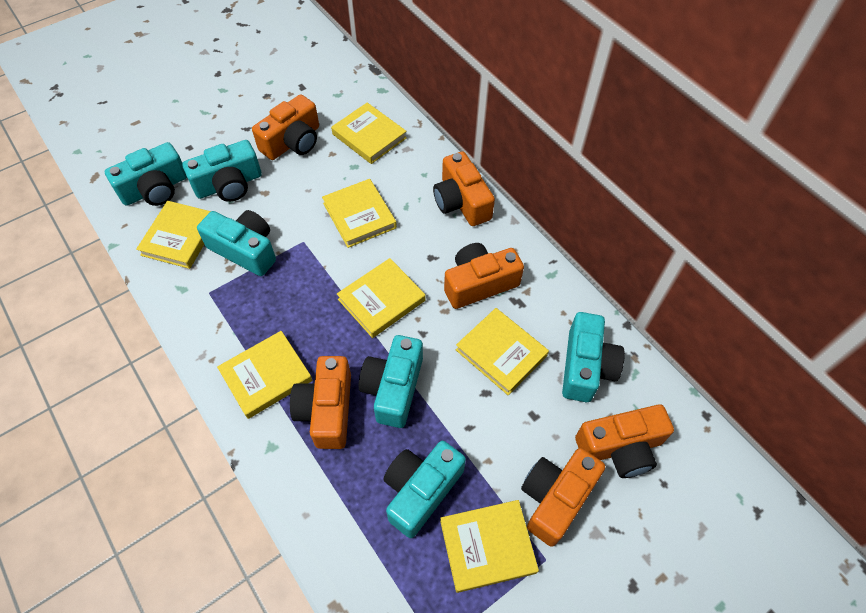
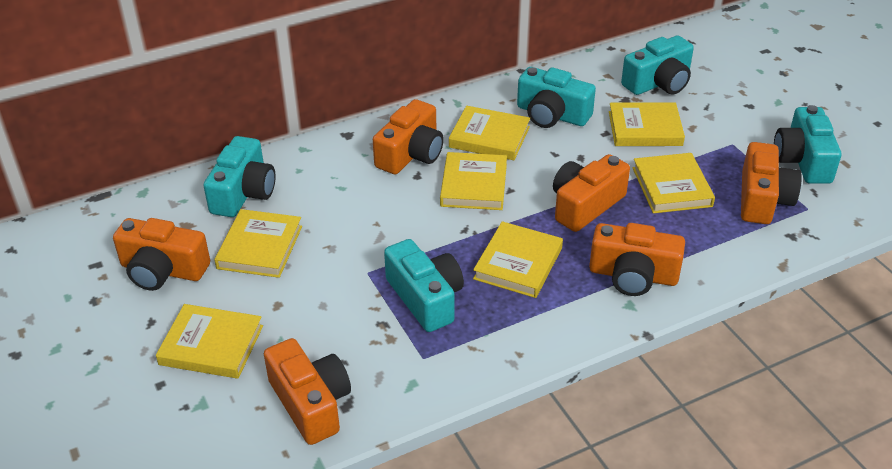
turquoise camera: [105,142,187,206] [182,140,262,202] [197,210,276,276] [359,335,423,428] [384,441,466,538] [562,312,625,402] = 6 -> [204,136,275,217] [384,239,464,332] [517,67,596,128] [621,36,694,95] [774,105,841,184] = 5

